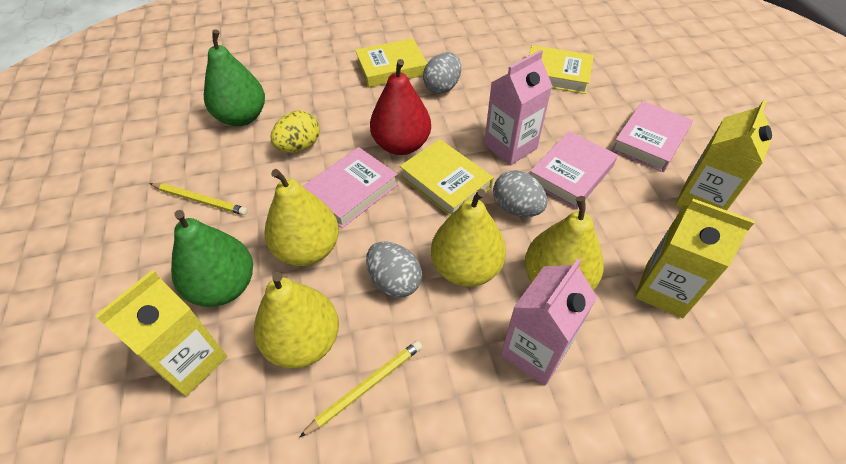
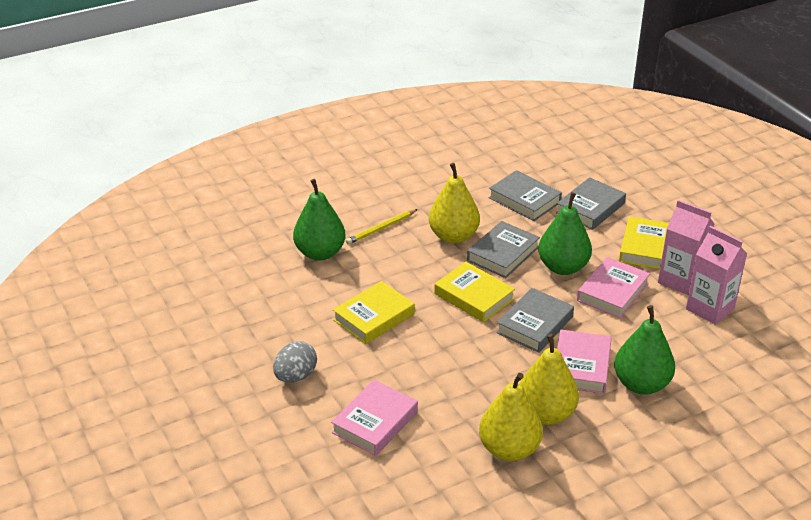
green pear: [171,210,253,307] [204,29,265,126] = 2 -> [293,179,346,261] [538,192,592,275] [614,305,675,395] = 3
grey book: none = 0 -> [467,221,540,278] [489,170,562,221] [496,288,574,353] [556,177,626,230] = 4
grey egg: [366,241,422,298] [423,52,461,94] [493,170,547,217] = 3 -> [273,341,317,382] = 1
red pear: [370,59,431,155] = 1 -> none = 0
yellow carton: [95,270,227,397] [635,199,755,318] [675,100,773,211] = 3 -> none = 0
yellow egg: [270,110,320,153] = 1 -> none = 0
yellow pear: [254,272,339,368] [264,169,339,266] [431,189,506,287] [525,196,604,290] = 4 -> [429,163,480,244] [479,373,543,461] [520,334,579,425] = 3
yellow pencil: [149,183,248,215] [300,341,422,437] = 2 -> [346,209,418,245] = 1

